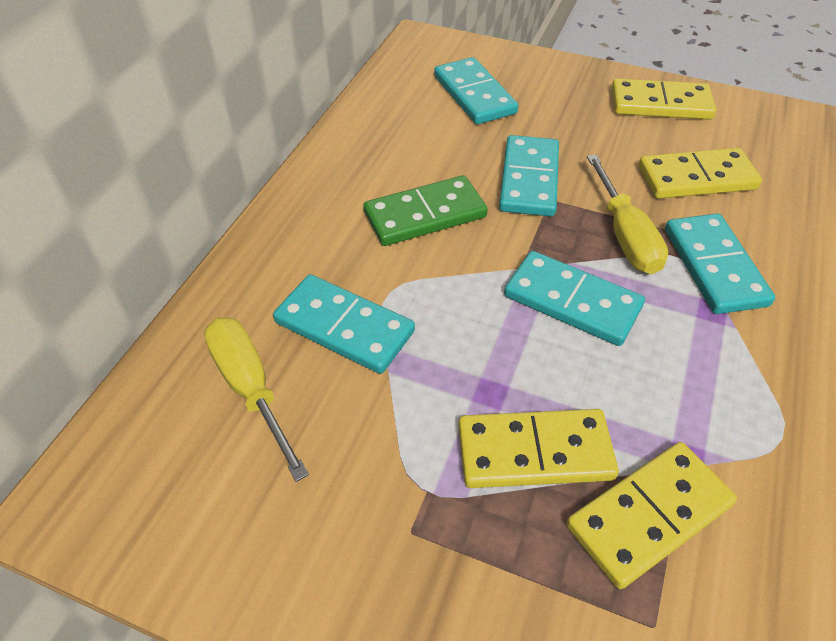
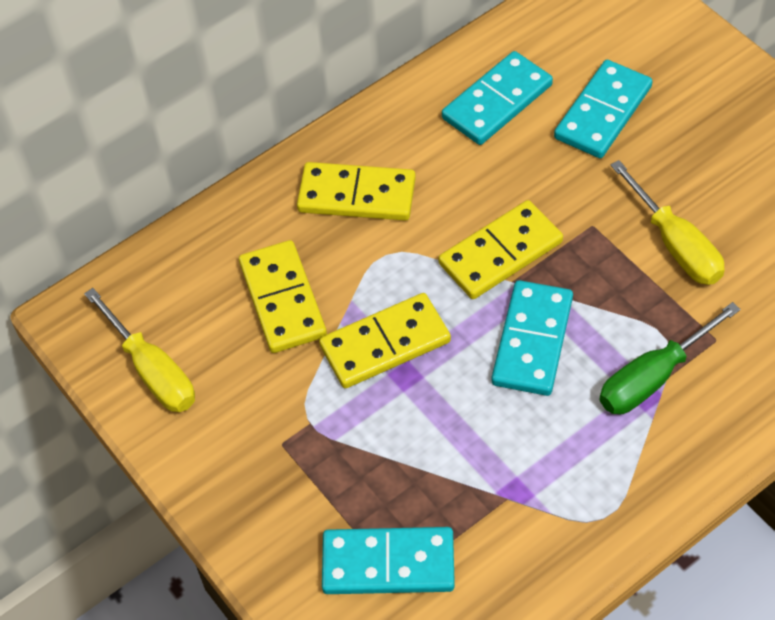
green domino: [364,175,488,246] = 1 -> none = 0
green screwdriver: none = 0 -> [599,302,741,414] = 1
turquoise domino: [273,274,415,374] [434,57,518,124] [499,135,559,217] [504,251,645,346] [665,213,775,314] = 5 -> [322,527,455,594] [442,51,553,145] [492,280,573,396] [554,60,652,158] = 4

